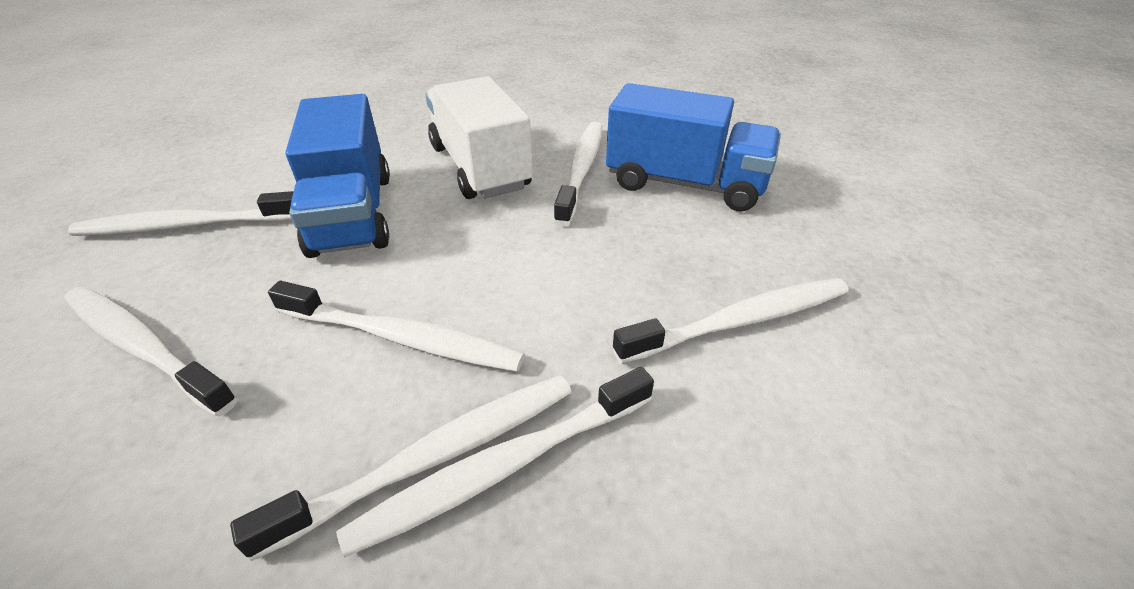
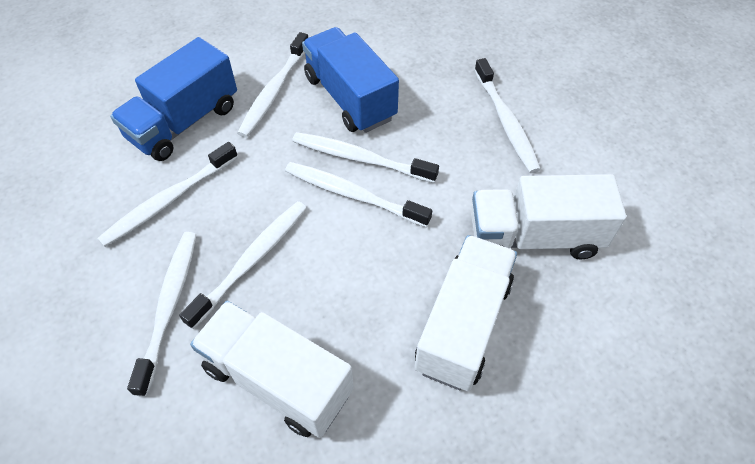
white truck: [425,76,533,199] = 1 -> [190,301,354,438] [414,235,517,391] [471,174,626,259] = 3

